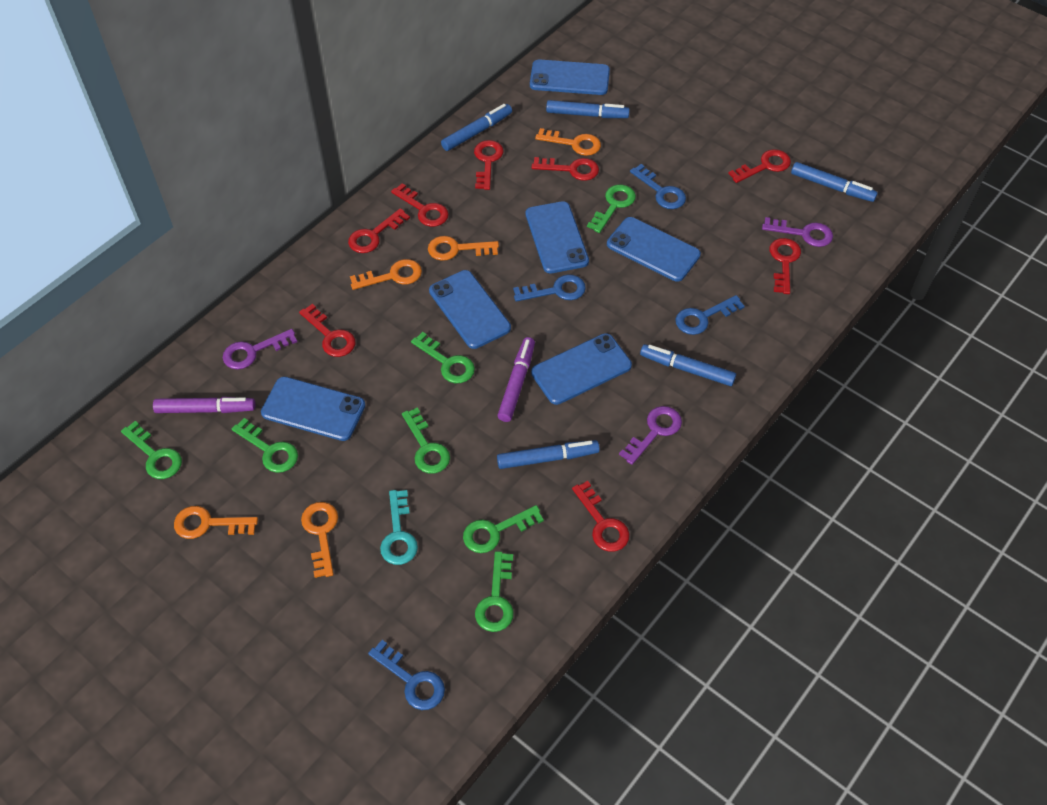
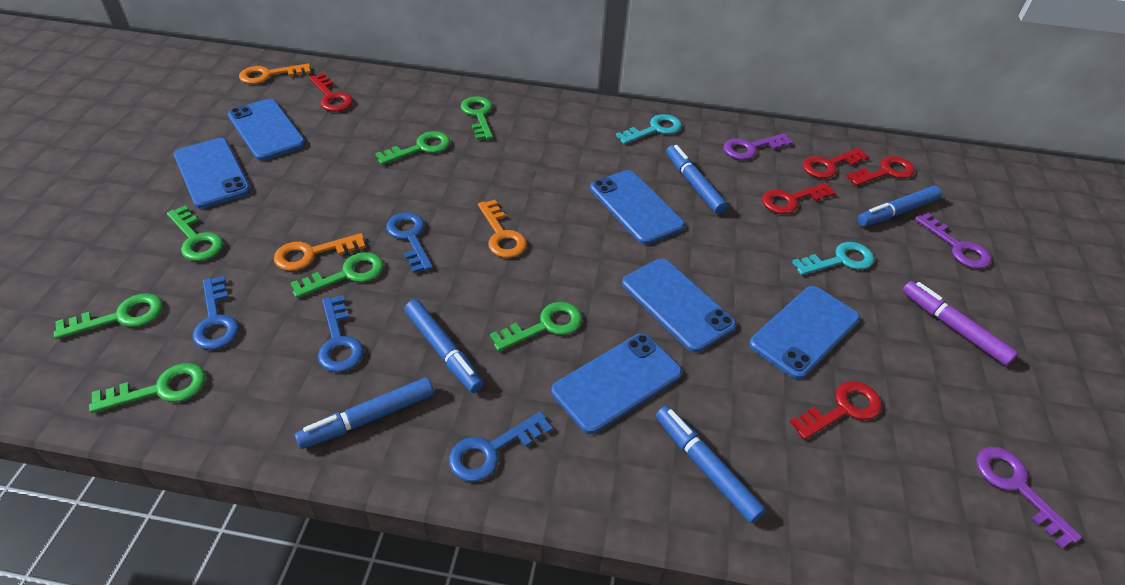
orange key: [174,506,258,539] [301,502,338,578] [350,259,422,290] [428,236,499,261] [535,128,601,156] = 5 -> [239,63,311,84] [274,233,366,271] [478,200,527,258] = 3
purple marker: [153,397,255,413] [497,337,535,422] = 2 -> [902,281,1018,366] = 1
red key: [299,304,355,357] [348,208,410,253] [391,183,449,227] [474,140,504,190] [532,157,599,181] [572,481,630,552] [728,149,791,183] [769,238,801,294] = 8 -> [309,73,353,112] [762,183,836,214] [790,381,882,440] [802,148,869,179] [846,156,915,186] = 5
turquoise key: [380,490,418,565] = 1 -> [616,114,682,144] [792,242,874,275] = 2

